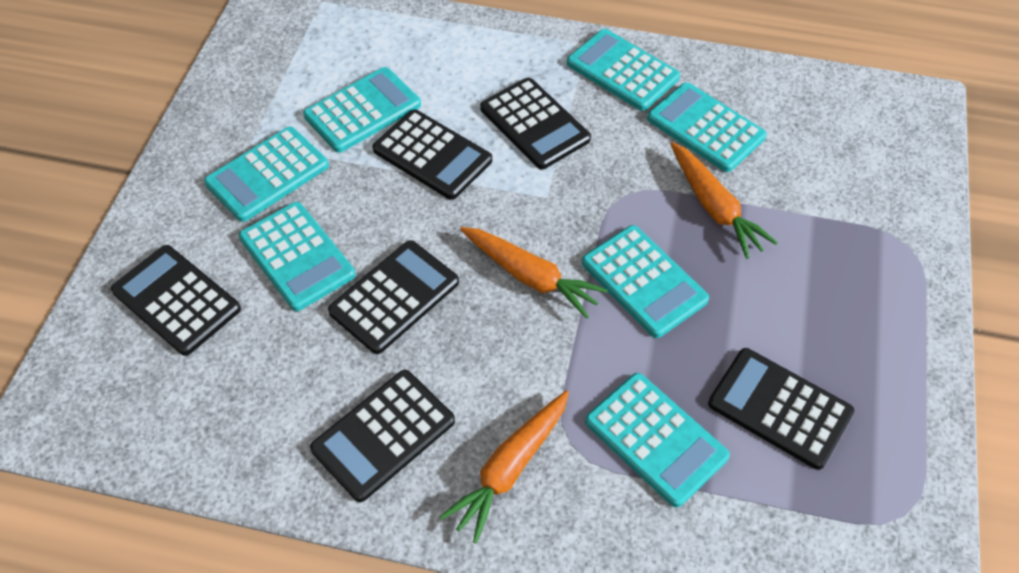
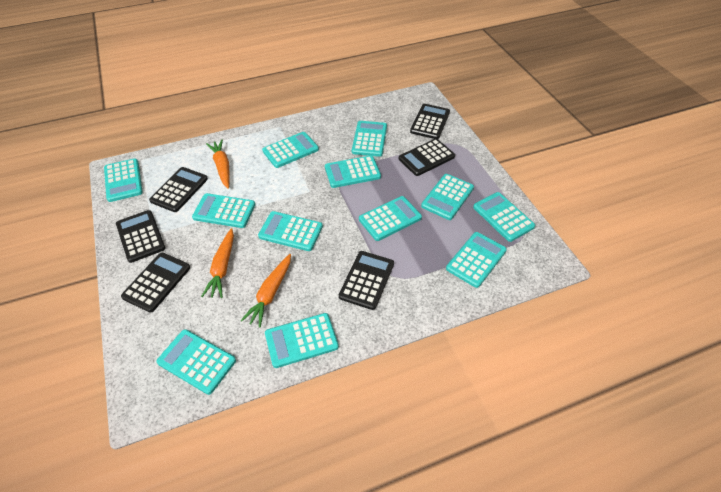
turquoise calculator: [204,127,329,222] [239,202,356,311] [303,67,421,153] [567,29,680,111] [582,225,709,338] [585,373,730,508] [647,82,767,172] = 7 -> [104,158,143,202] [156,329,236,395] [192,193,255,228] [258,211,323,251] [262,132,319,168] [265,313,339,368] [325,156,381,188] [352,121,387,157] [359,196,422,241] [421,174,474,220] [446,232,507,288] [473,192,535,242] = 12

